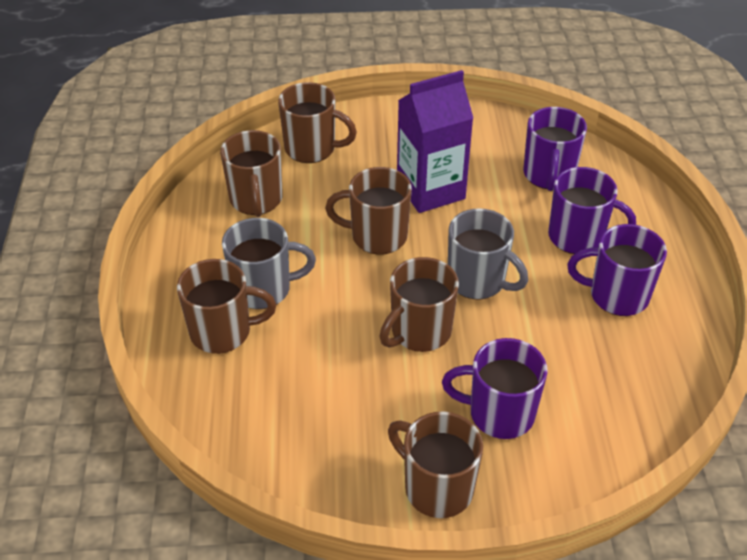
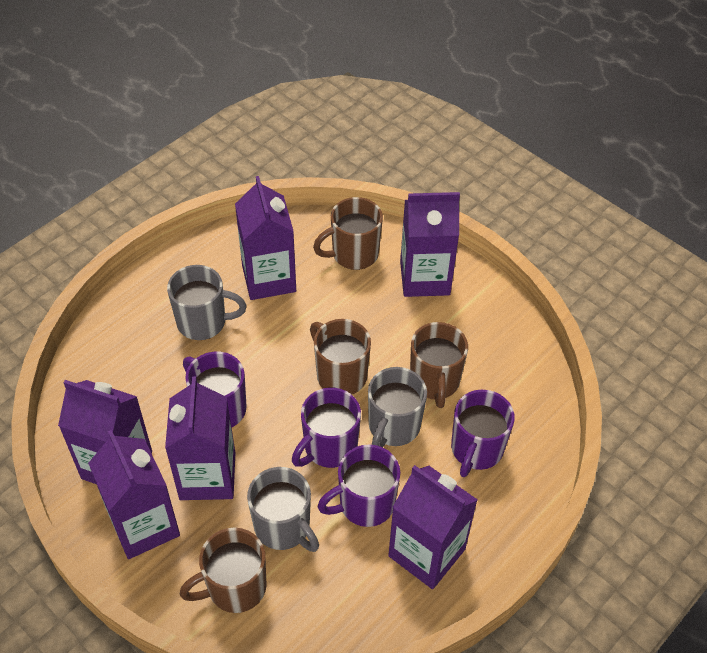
brown mug: [177,259,276,354] [220,130,283,217] [278,82,357,163] [325,167,412,255] [380,257,459,352] [388,411,483,518] = 6 -> [180,528,267,613] [310,319,371,394] [313,197,383,270] [410,322,468,408] = 4
grey mug: [222,218,316,309] [448,208,528,299] = 2 -> [167,265,247,340] [247,467,319,552] [368,367,427,447] = 3
purple carton: [397,70,473,213] = 1 -> [58,380,152,484] [88,430,180,559] [165,377,235,500] [235,176,296,300] [388,465,478,589] [400,192,460,297] = 6

